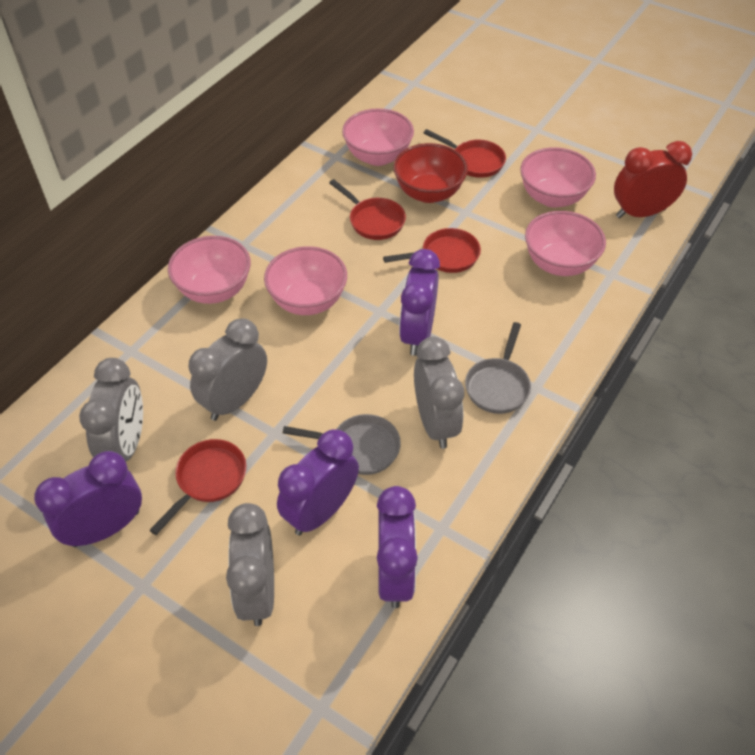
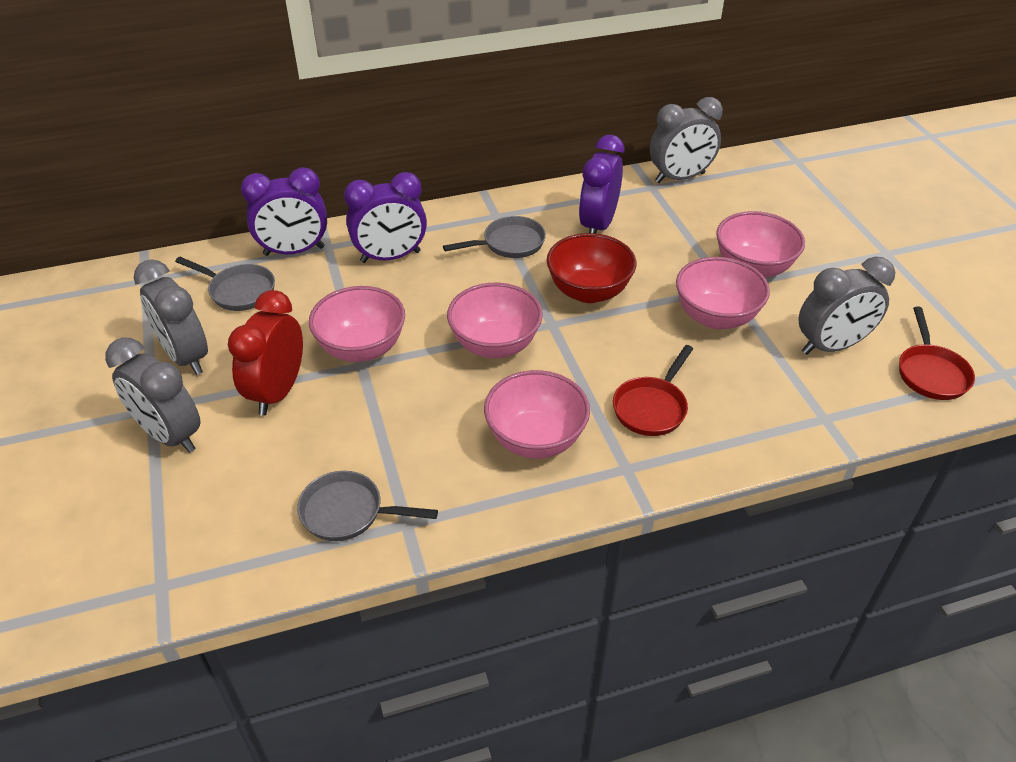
grey pan: [283,414,401,475] [465,322,531,414] = 2 -> [175,257,275,311] [297,471,438,541] [443,216,546,258] = 3
purple clock: [34,451,142,547] [277,429,359,535] [377,486,418,608] [399,249,440,356] = 4 -> [241,168,327,256] [344,172,427,263] [579,135,624,234] = 3
red pan: [149,439,246,535] [329,179,406,240] [383,228,481,273] [424,129,506,178] = 4 -> [613,345,693,436] [899,307,975,400] = 2

